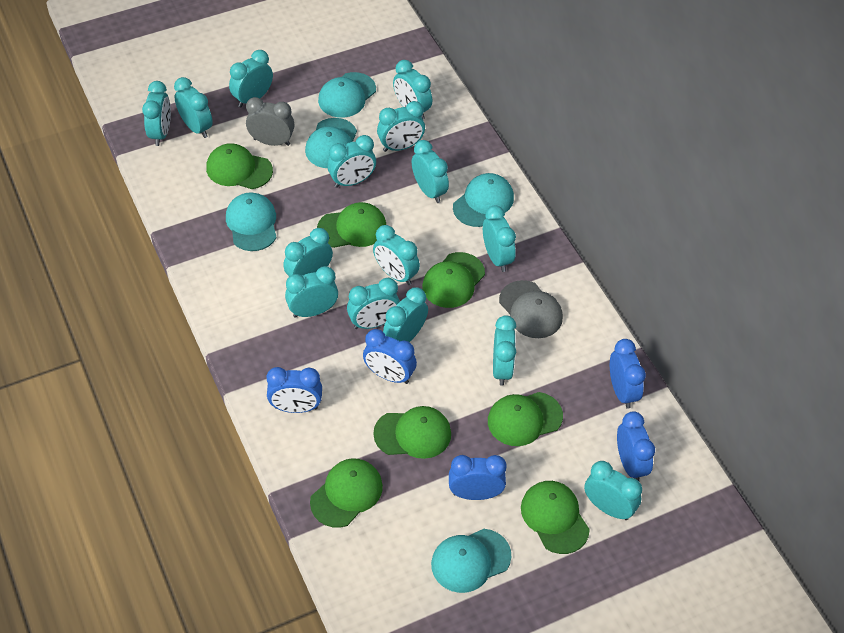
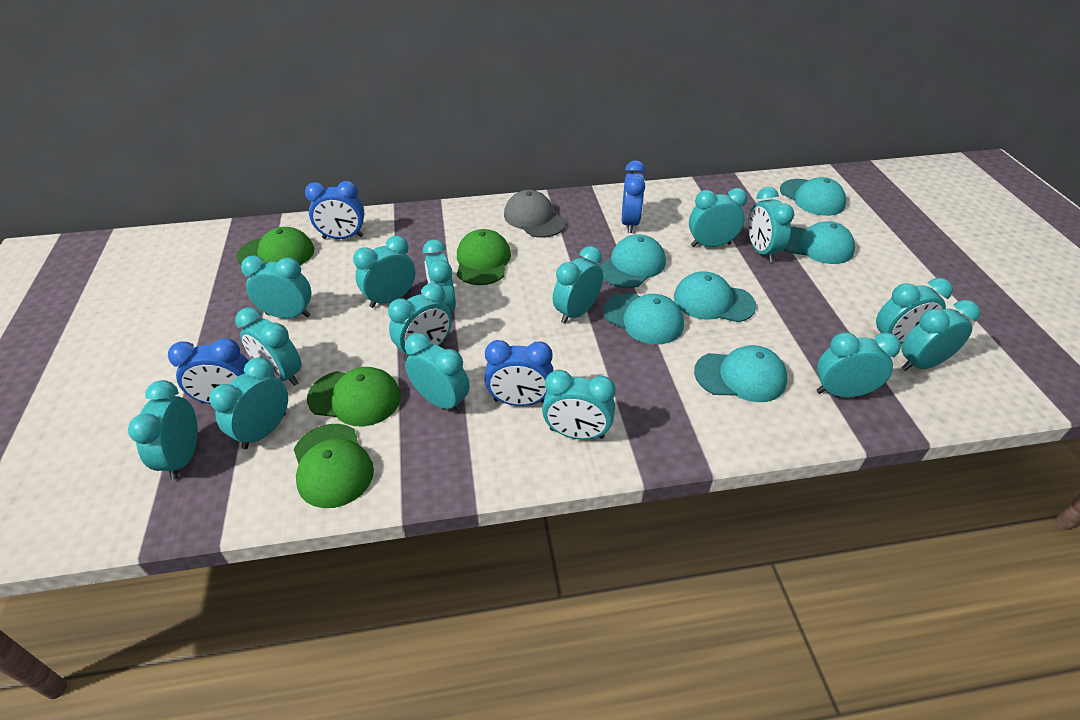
blue clock: [266,367,322,413] [363,329,417,384] [449,455,507,500] [610,339,646,409] [617,411,655,481] = 5 -> [168,338,249,404] [305,181,364,239] [485,340,554,406] [622,160,645,233] = 4
green cap: [206,143,273,189] [310,458,383,528] [317,202,386,248] [373,406,451,459] [422,252,485,308] [488,392,563,446] [521,481,590,554] = 7 -> [236,227,314,265] [294,424,374,508] [307,367,401,427] [457,229,511,285] = 4
grey clock: [246,97,295,146] = 1 -> none = 0
turquoise cap: [226,192,277,251] [305,118,357,168] [318,72,376,118] [431,529,511,593] [453,173,514,227] = 5 -> [600,234,666,288] [603,293,684,344] [674,271,756,322] [694,345,787,402] [780,177,846,216] [784,221,855,264] = 6

